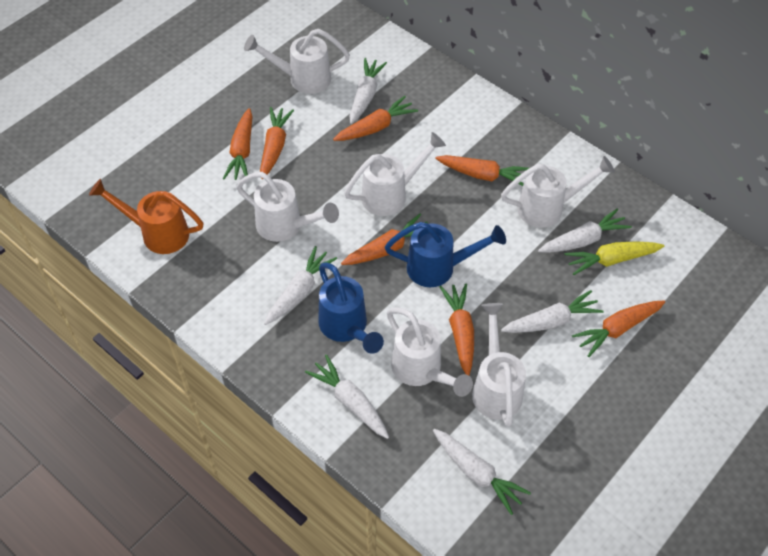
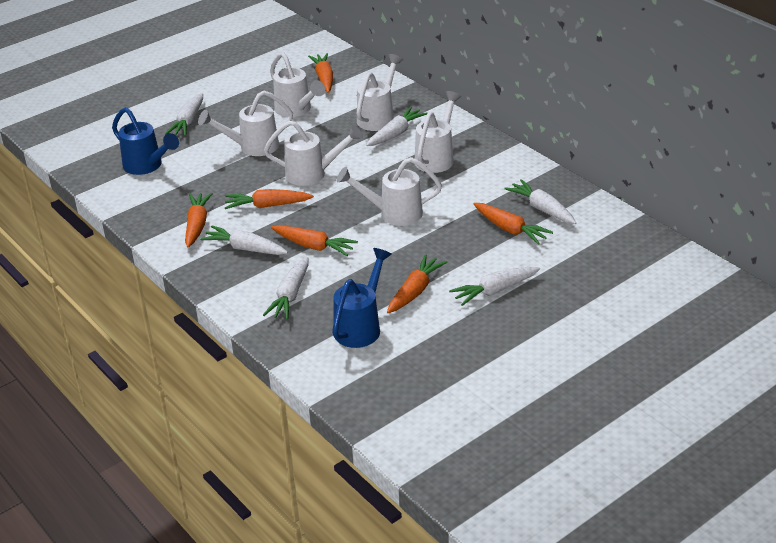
orange carrot: [223,108,253,180] [260,107,294,179] [333,96,418,141] [341,213,428,265] [435,155,529,186] [440,283,474,375] [572,301,665,357] = 7 -> [185,193,213,248] [225,189,314,209] [271,225,358,256] [308,53,333,93] [387,255,447,313] [474,203,553,245] = 6
orange watering can: [89,179,204,254] = 1 -> none = 0
yellow carrot: [565,241,664,275] = 1 -> none = 0

